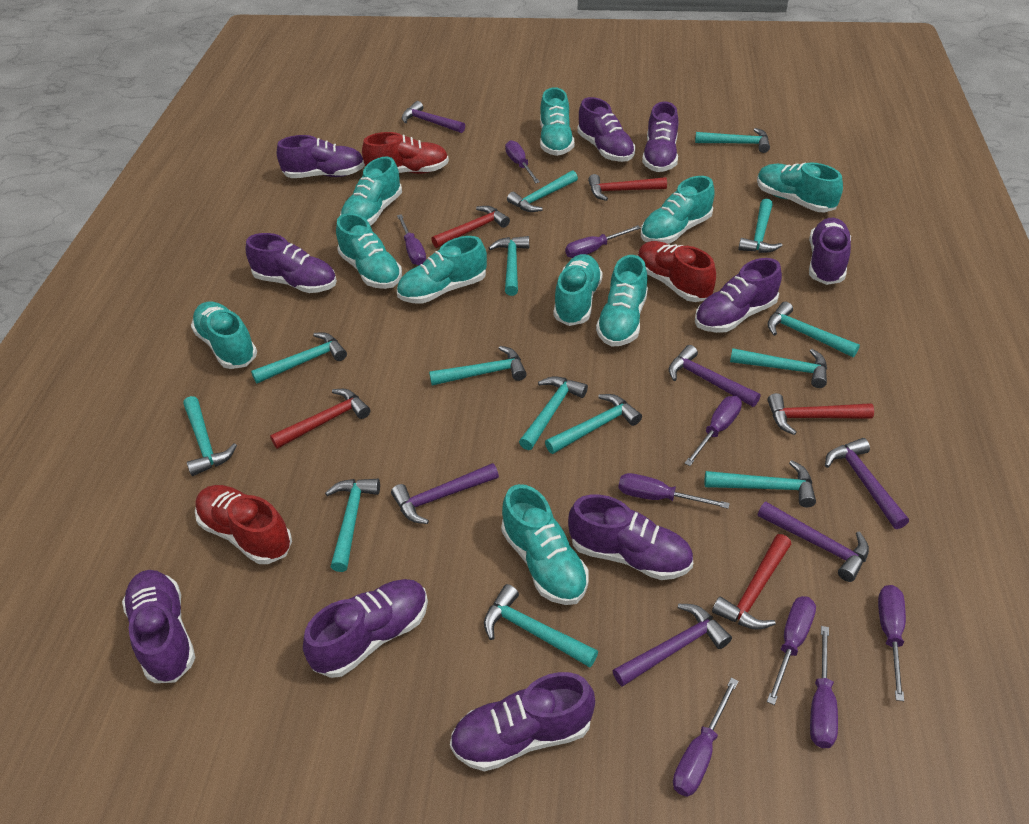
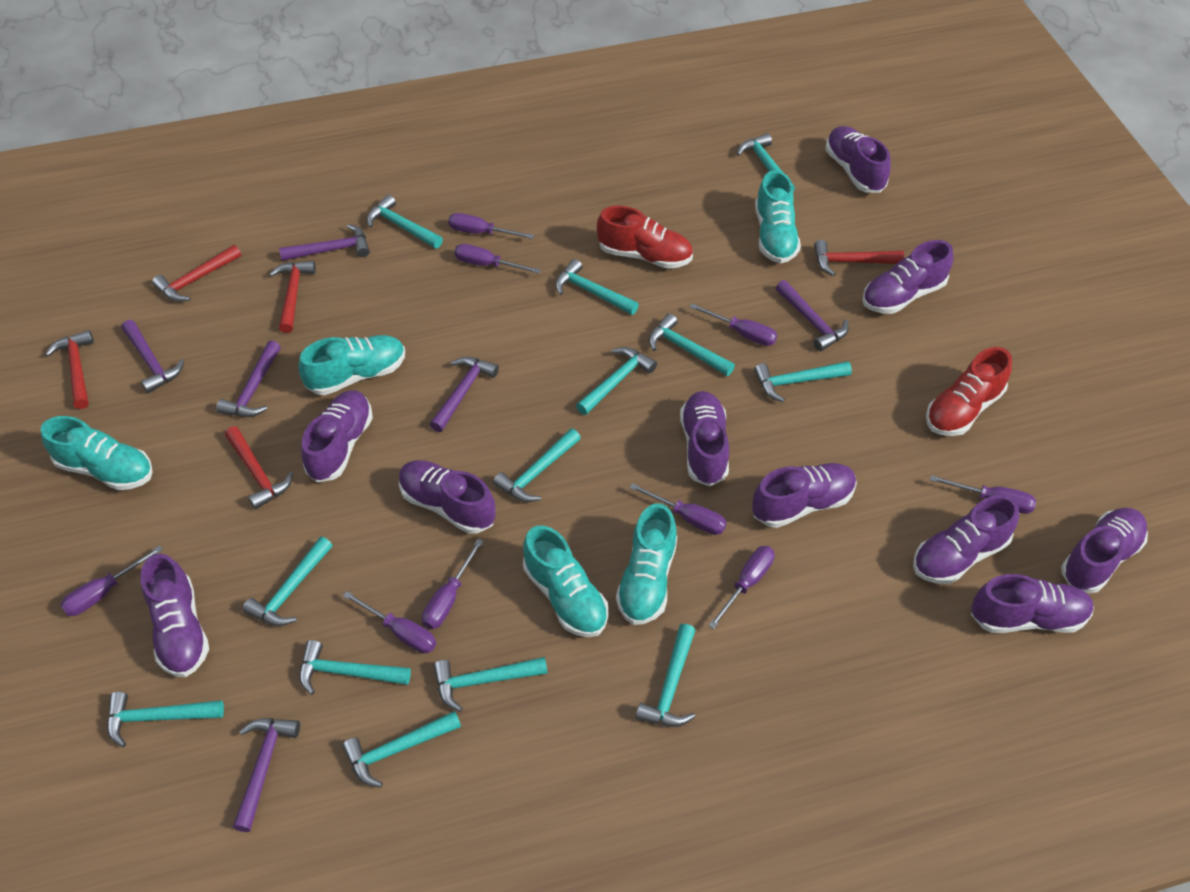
red shoe: [195,485,292,564] [362,132,449,174] [638,241,716,302] = 3 -> [597,206,693,269] [926,347,1012,436] = 2
turquoise hammer: [183,396,237,476] [251,333,347,384] [325,479,380,572] [429,346,527,385] [484,584,598,667] [489,236,529,296] [507,170,578,212] [519,376,588,450] [545,394,642,454] [695,128,770,153] [704,460,816,507] [730,348,827,388] [738,199,782,253] [767,302,860,357] = 14 -> [107,692,224,747] [243,537,333,626] [299,640,411,695] [342,711,461,788] [367,195,443,249] [433,657,548,712] [493,428,581,502] [555,259,639,315] [576,347,657,415] [636,624,695,727] [649,313,735,376] [737,133,795,192] [754,361,852,402] = 13
turquoise shoe: [191,302,257,369] [336,213,402,289] [340,156,402,226] [397,236,487,304] [501,484,589,605] [540,87,574,156] [554,254,603,326] [596,255,648,347] [641,176,715,244] [757,162,843,212] = 10 -> [41,416,153,490] [298,335,405,395] [523,525,608,637] [616,503,677,625] [755,170,801,263] = 5

